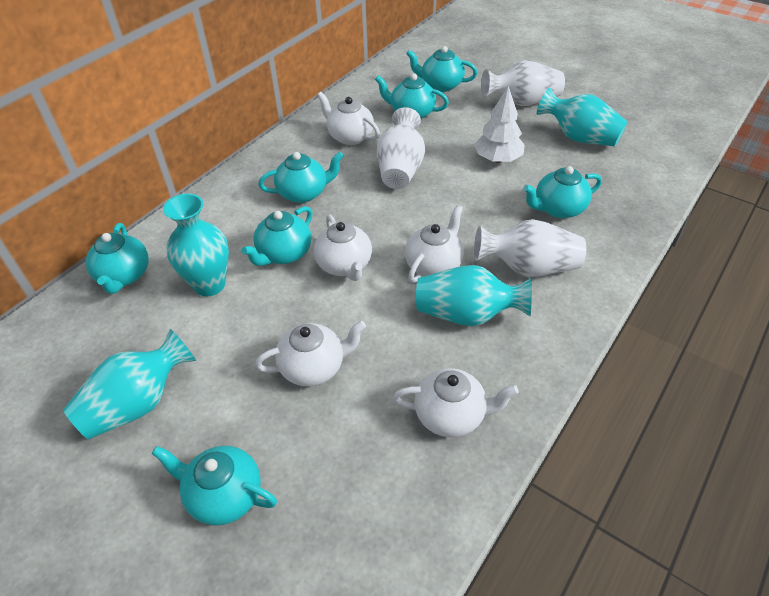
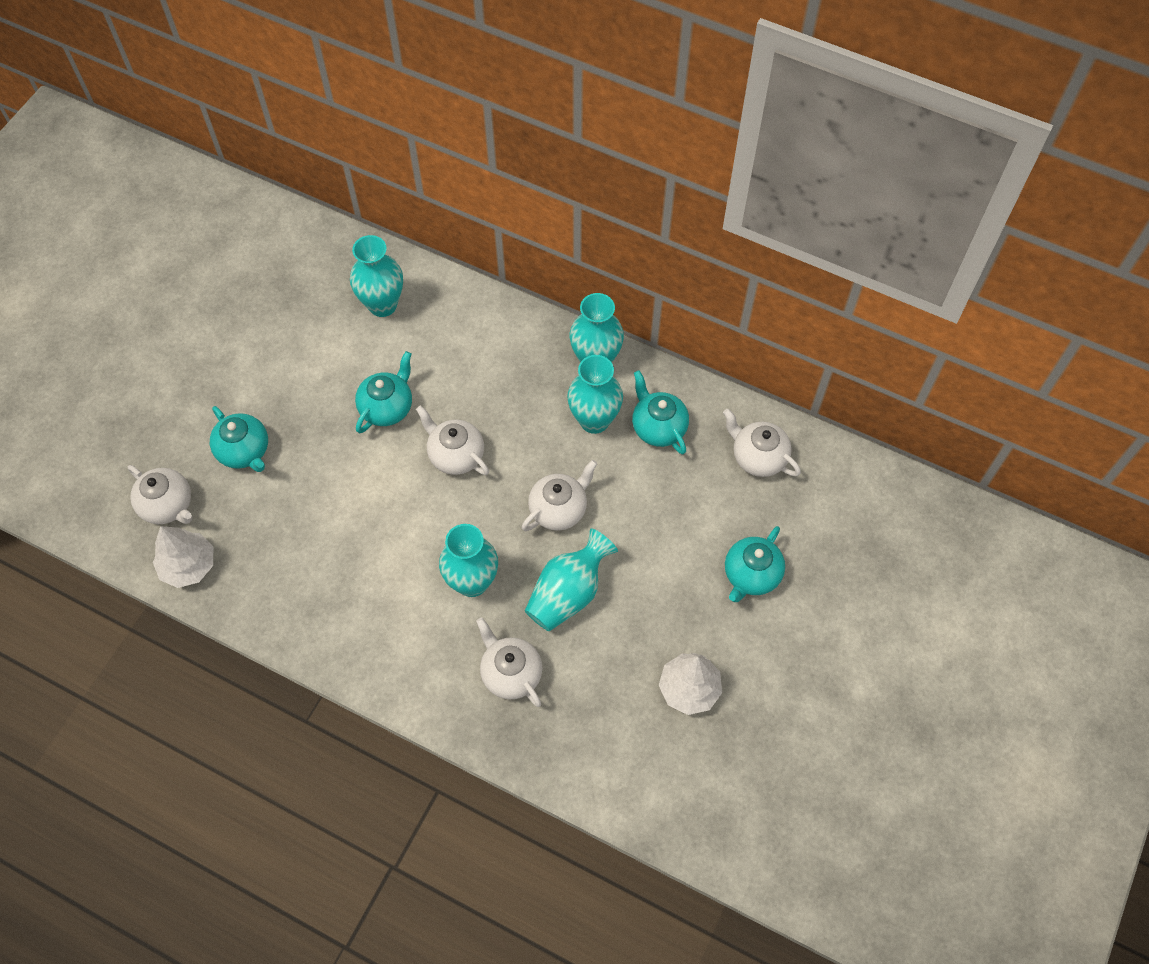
turquoise teapot: [86,223,148,294] [151,446,277,525] [242,206,313,266] [258,152,344,203] [375,73,449,119] [406,46,478,92] [523,166,602,218] = 7 -> [210,406,268,472] [355,351,412,433] [632,370,689,454] [725,526,785,602] = 4
turquoise vase: [63,329,196,440] [163,194,229,296] [416,265,532,326] [537,88,628,146] = 4 -> [350,235,403,317] [439,524,498,597] [525,528,618,631] [567,355,623,434] [570,293,624,363] = 5
white tree: [474,86,525,163] = 1 -> [153,526,213,588] [659,653,722,715] = 2
white vase: [377,107,425,189] [474,219,586,277] [481,60,565,106] = 3 -> none = 0

